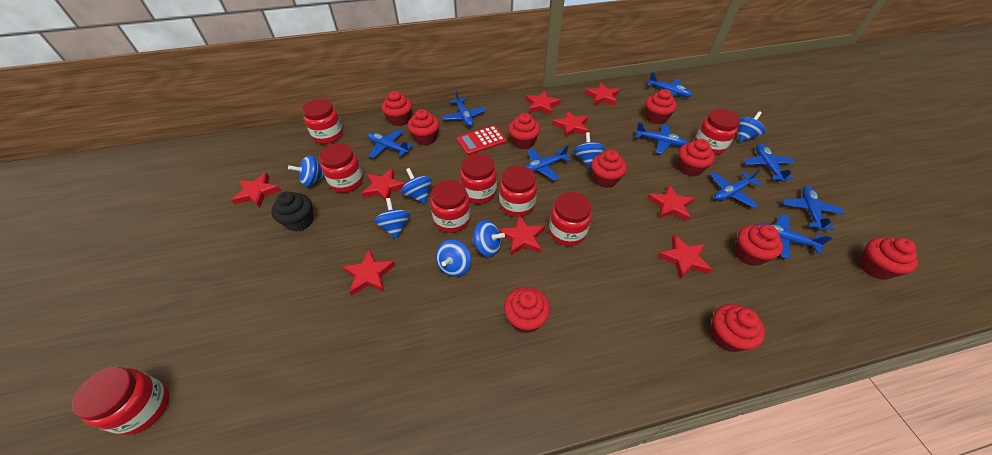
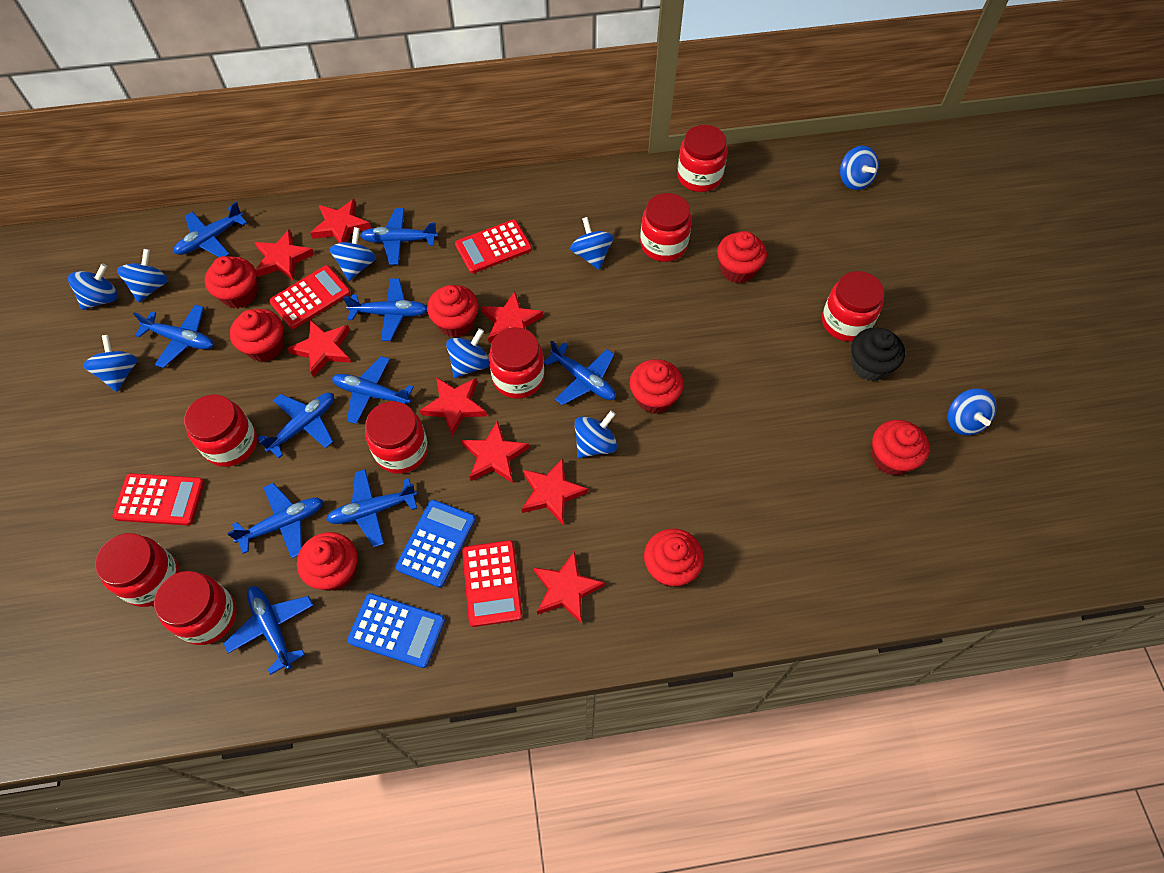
blue calculator: none = 0 -> [347,593,445,668] [395,500,475,588] = 2
blue plane: [368,129,413,159] [442,90,486,127] [525,145,571,181] [635,122,687,154] [647,72,692,97] [710,169,762,208] [744,144,795,182] [756,214,832,259] [782,186,844,231] = 9 -> [133,304,214,368] [174,202,247,257] [223,586,313,675] [227,483,323,558] [258,393,334,458] [326,469,417,547] [332,356,414,424] [343,278,427,341] [360,208,438,265] [544,341,616,405] = 10
blue spinning top: [288,155,325,187] [374,198,410,239] [401,168,432,204] [436,239,471,277] [472,220,505,257] [573,132,605,168] [738,111,766,142] = 7 -> [68,263,118,310] [83,335,138,392] [117,249,168,303] [330,227,376,281] [446,328,489,378] [570,217,614,270] [574,411,617,458] [840,146,879,190] [948,389,996,435] = 9
red calculator: [457,125,507,155] = 1 -> [112,473,205,526] [269,265,351,329] [455,219,532,273] [462,540,523,627] = 4
red cupcake: [382,91,412,126] [408,109,440,145] [504,287,550,334] [508,113,540,150] [591,150,627,188] [645,89,677,124] [678,139,715,177] [710,304,765,352] [735,225,783,266] [859,237,918,280] = 10 -> [205,256,257,308] [230,309,284,362] [297,532,357,591] [427,285,479,337] [630,359,684,414] [644,529,704,587] [717,231,767,284] [872,420,930,476] = 8
red star: [232,172,281,208] [342,249,395,296] [362,168,406,203] [498,215,545,256] [526,91,561,116] [552,111,588,138] [584,83,620,106] [647,185,694,222] [658,235,712,279] = 9 -> [254,229,315,281] [287,320,351,377] [310,199,371,243] [420,377,487,436] [461,420,529,483] [481,291,543,343] [522,458,588,525] [533,551,605,624] = 8

